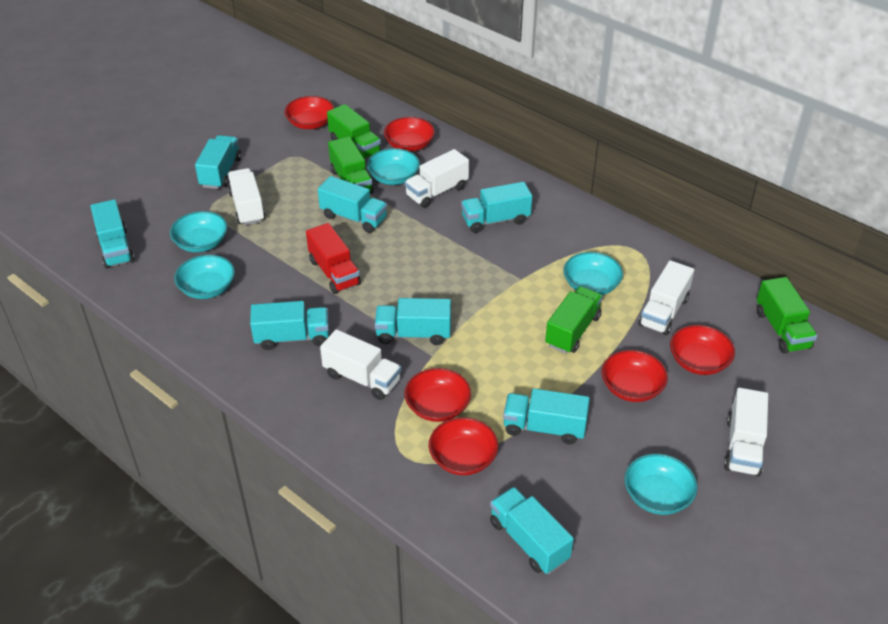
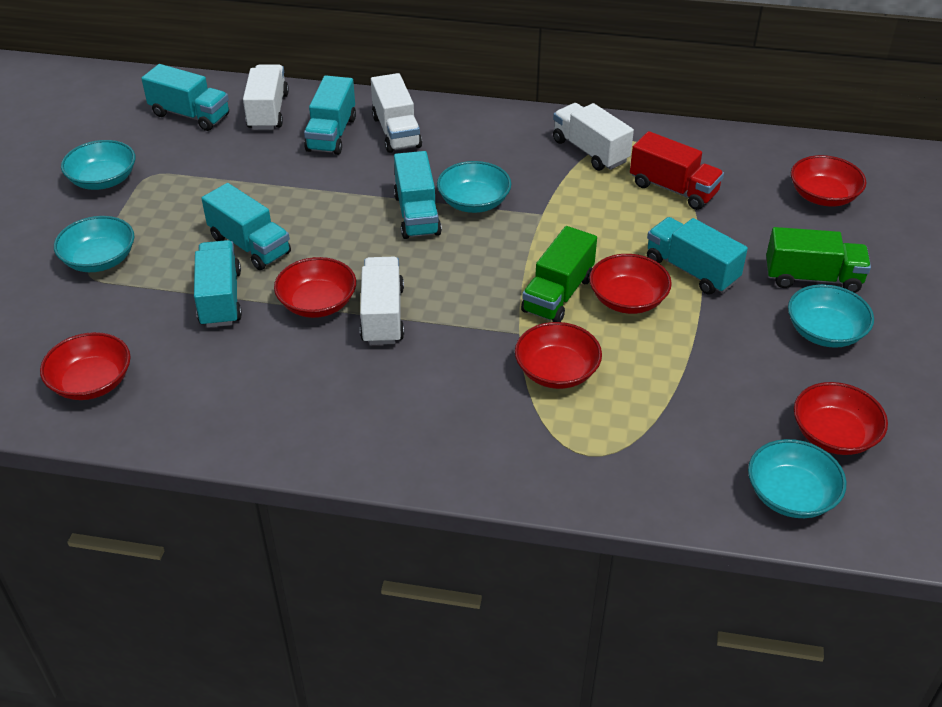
green truck: [327,104,381,159] [328,137,374,194] [545,286,603,353] [757,277,817,354] = 4 -> [521,226,597,322] [766,227,871,293] = 2
turquoise truck: [91,199,134,269] [195,135,241,189] [250,301,329,350] [318,176,387,233] [375,298,451,345] [461,182,532,233] [490,487,574,574] [503,388,590,444] = 8 -> [141,64,229,131] [194,240,242,328] [202,183,291,270] [304,75,356,155] [394,151,442,239] [647,217,748,295] = 6
white truck: [228,168,266,225] [320,329,401,400] [405,149,469,208] [638,260,694,335] [724,388,768,476] = 5 -> [243,65,289,130] [360,257,404,345] [371,73,422,153] [553,103,634,171] = 4

